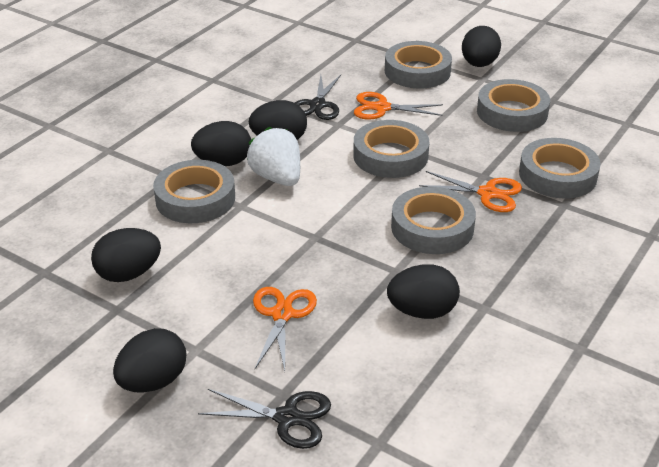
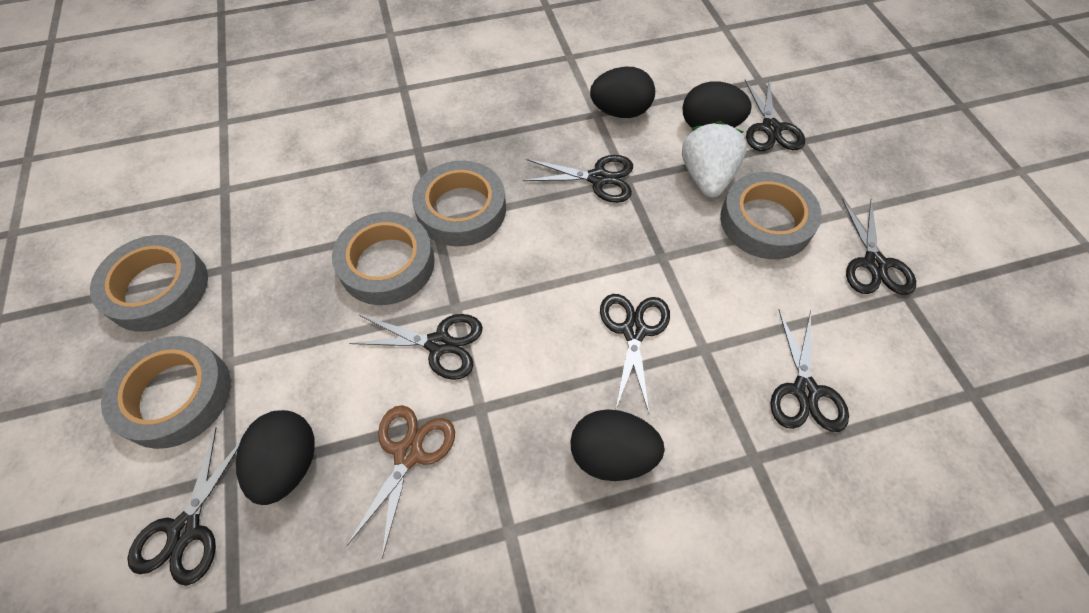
black egg: [91,228,161,282] [113,328,186,393] [191,121,251,166] [249,100,307,140] [387,265,460,319] [462,26,501,67] = 6 -> [236,410,315,505] [571,409,665,481] [590,67,655,118] [682,81,751,128] = 4
black scissors: [198,389,331,449] [295,75,341,120] = 2 -> [127,428,240,586] [349,314,483,380] [523,155,633,203] [600,294,670,413] [745,79,805,151] [770,309,849,432] [842,199,916,295] = 7
brown scissors: none = 0 -> [347,405,455,558] = 1
grey tape: [153,160,235,223] [353,120,430,178] [385,41,452,89] [391,186,476,254] [477,79,550,132] [519,138,601,198] = 6 -> [90,235,208,332] [101,336,231,449] [332,212,435,305] [412,161,506,246] [720,172,822,259] = 5
orange scissors: [253,287,317,371] [354,92,443,120] [419,171,522,212] = 3 -> none = 0

